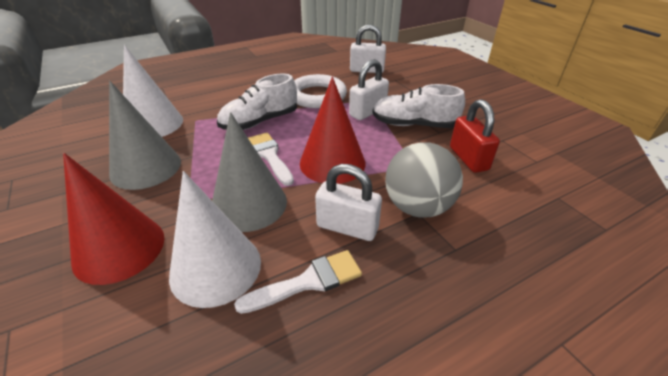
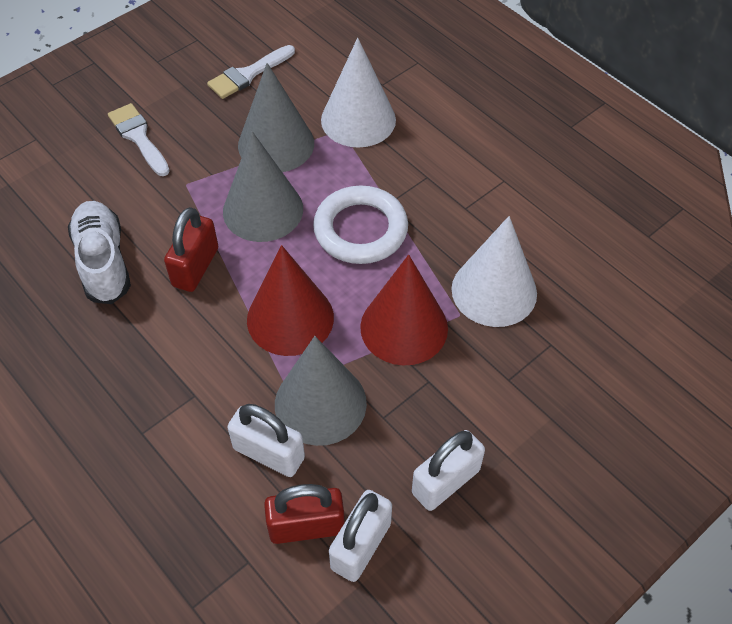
grey ball: [385,143,463,218] = 1 -> none = 0
grey cone: [109,81,181,190] [212,112,287,232] = 2 -> [223,131,303,242] [238,63,314,172] [275,336,367,446] = 3
red padlock: [450,99,500,173] = 1 -> [164,207,218,292] [264,484,345,544] = 2
white shoe: [217,74,297,130] [372,84,465,128] = 2 -> [68,201,131,304] = 1

